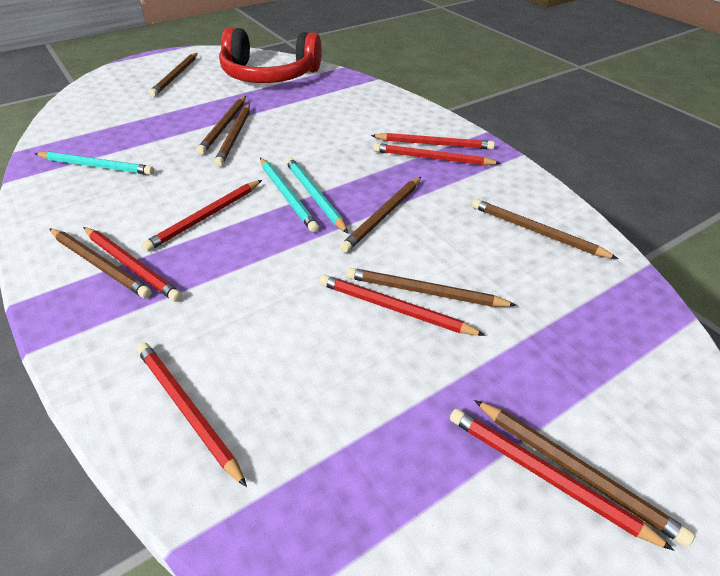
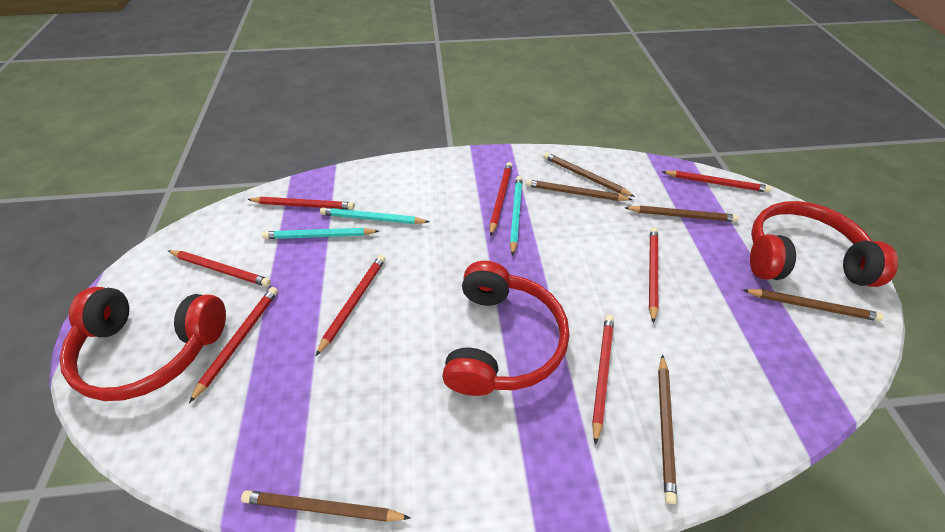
brown pencil: [49,228,152,298] [149,53,197,97] [197,96,246,154] [214,104,250,166] [340,177,421,253] [346,268,517,307] [472,199,618,259] [474,400,695,547] = 8 -> [241,490,410,522] [526,179,633,201] [543,152,635,197] [624,205,739,222] [658,354,677,504] [743,289,884,321] = 6
red headphones: [219,27,322,83] = 1 -> [60,287,226,401] [442,261,569,396] [750,201,898,287] = 3
red pencil: [83,227,182,302] [137,342,247,487] [142,180,262,252] [319,275,486,336] [371,133,495,150] [373,143,501,165] [450,409,674,551] = 7 -> [168,250,271,287] [189,287,278,403] [247,197,355,210] [316,255,386,356] [490,162,513,236] [592,315,614,445] [649,228,658,323] [662,171,771,193] = 8

